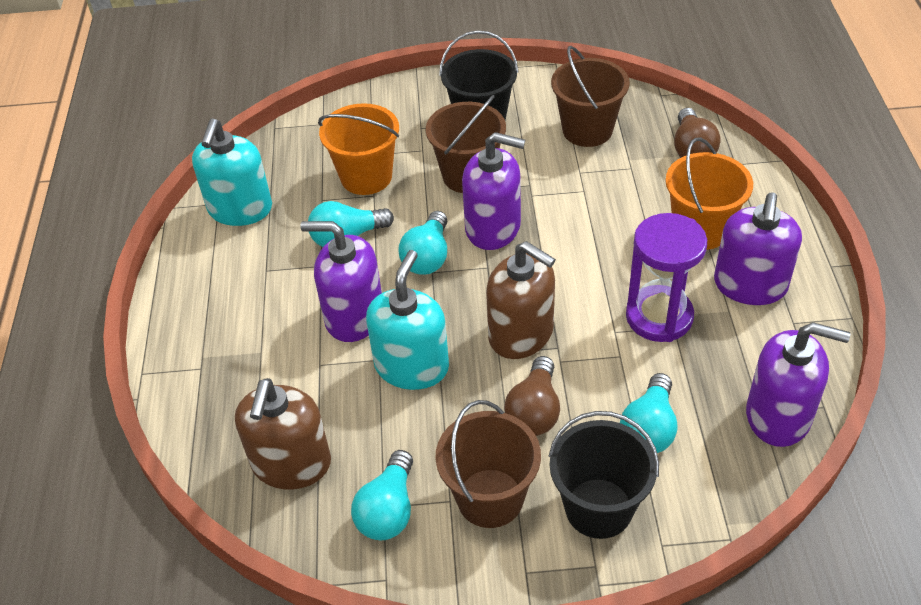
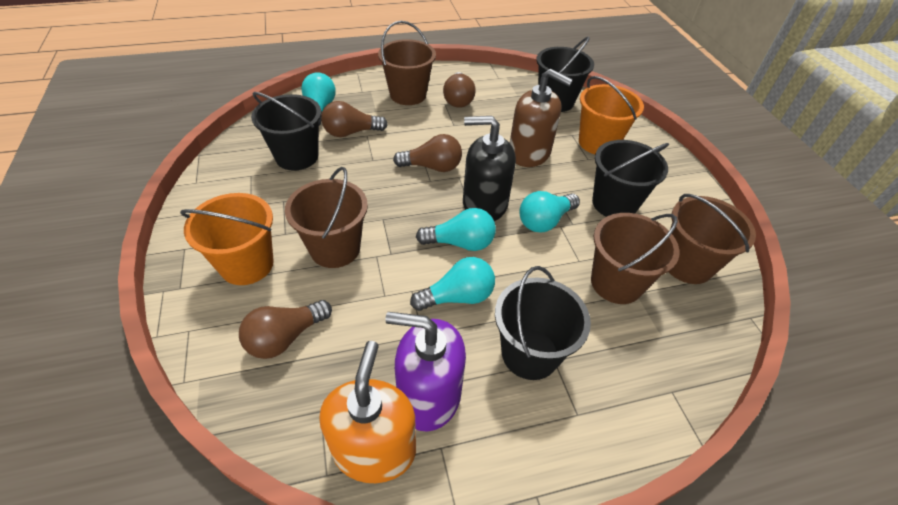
black bucket: [439,30,518,120] [549,411,659,539] = 2 -> [251,92,321,171] [495,266,591,380] [536,36,594,112] [592,140,669,217] = 4
black soap dispenser: none = 0 -> [463,116,516,221] = 1
brown bucket: [426,95,506,193] [435,400,541,528] [551,46,630,147] = 3 -> [285,167,368,268] [378,21,436,105] [591,213,680,304] [669,194,756,284] = 4
brown light bulb: [504,356,560,436] [674,108,721,157] = 2 -> [239,300,332,359] [321,101,388,137] [393,134,462,172] [443,72,475,108] = 4
brown soap dispenser: [235,378,331,490] [486,241,556,359] = 2 -> [510,69,573,167] = 1
orange soap dispenser: none = 0 -> [319,341,416,483] = 1
purple hourglass: [626,213,707,342] = 1 -> none = 0
purple soap dispenser: [300,221,382,342] [462,132,525,250] [714,192,802,305] [746,322,850,447] = 4 -> [386,312,466,432] = 1
turquoise soap dispenser: [192,118,272,226] [366,250,449,390] = 2 -> none = 0

